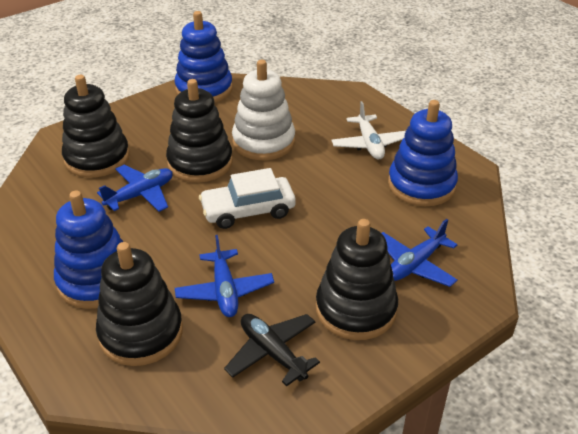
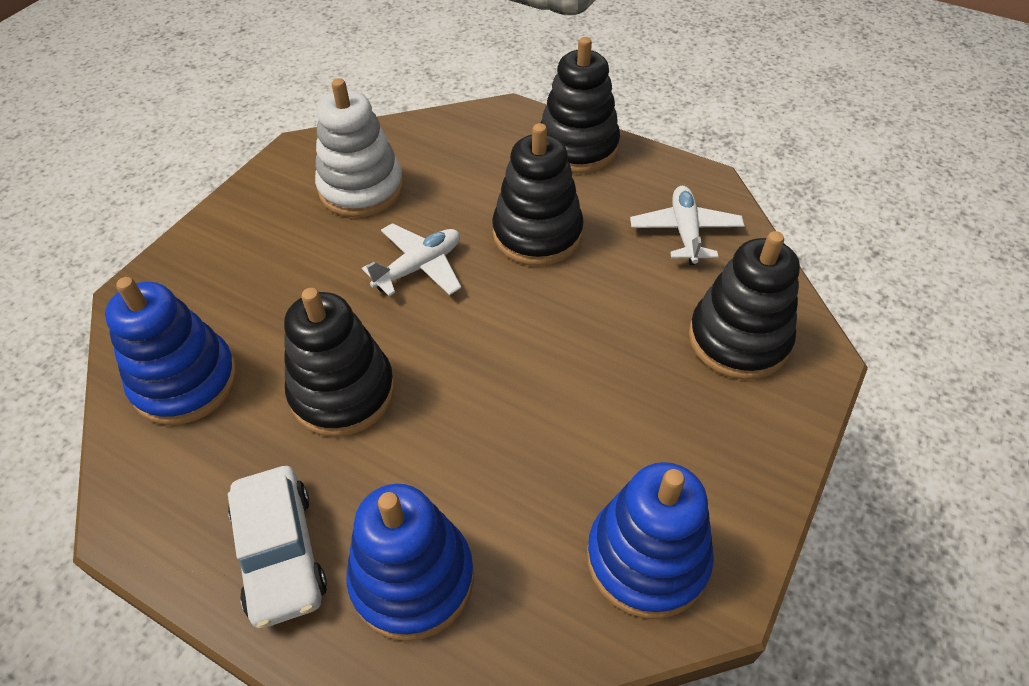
black plane: [224,314,320,386] = 1 -> none = 0
blue plane: [97,165,173,212] [175,235,274,317] [382,219,458,287] = 3 -> none = 0
white plane: [331,101,406,159] = 1 -> [362,223,461,296] [630,186,744,265] = 2

